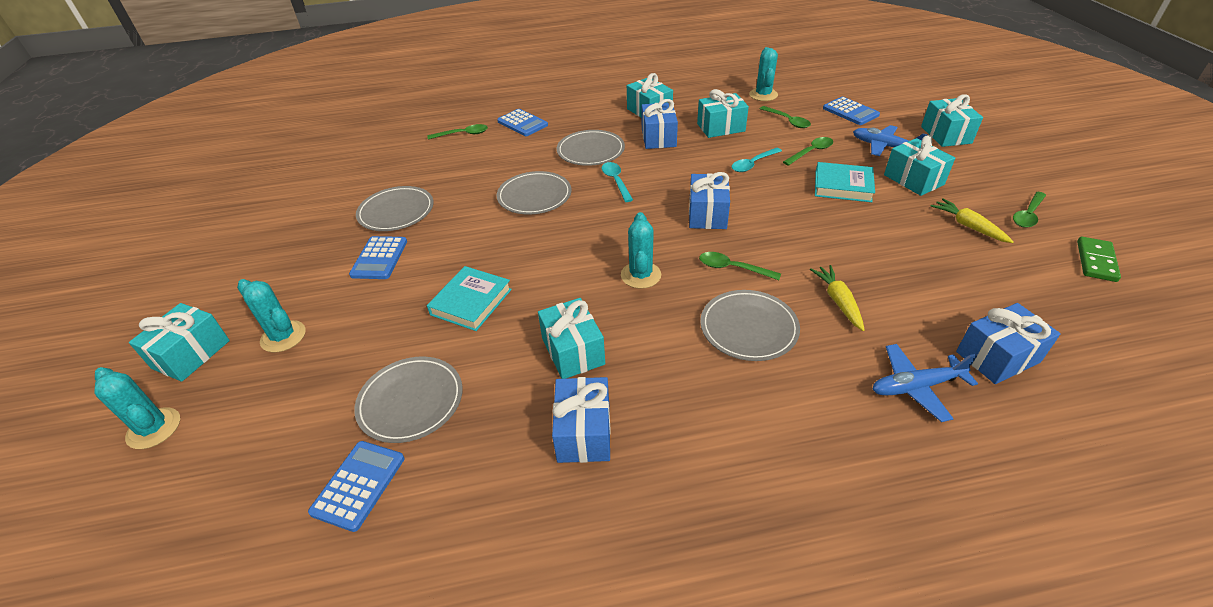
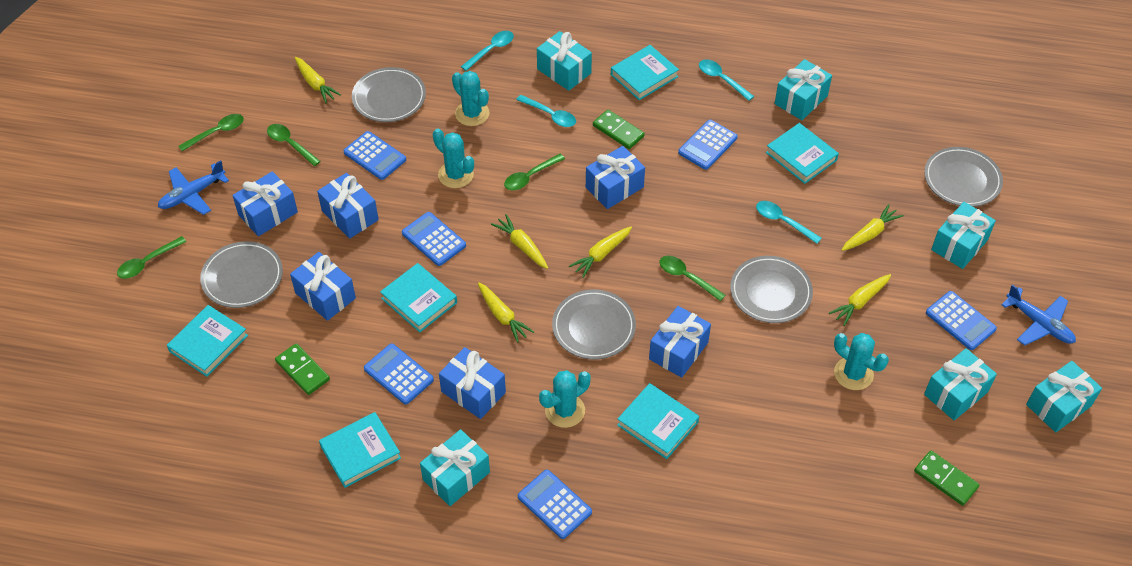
blue calculator: [308,441,404,532] [349,236,407,279] [497,109,548,136] [823,97,880,125] = 4 -> [343,131,406,180] [364,344,434,404] [402,212,466,266] [518,470,592,539] [678,120,738,170] [926,291,997,350] = 6
blue gift: [552,377,611,463] [642,99,678,149] [689,172,730,229] [956,303,1061,384] = 4 -> [232,171,298,236] [290,252,356,321] [317,173,379,239] [439,347,506,419] [586,146,645,209] [649,306,711,378] = 6
green domino: [1077,237,1121,282] = 1 -> [275,343,330,395] [593,109,645,149] [914,450,979,506] = 3
turquoise book: [427,266,512,331] [815,162,875,202] = 2 -> [167,305,248,377] [319,412,401,488] [380,263,457,332] [611,45,679,100] [617,383,699,459] [766,123,839,184] = 6
turquoise spoon: [602,162,633,202] [731,148,782,172] = 2 -> [461,31,514,71] [516,95,576,127] [699,59,754,101] [756,201,822,244] = 4
yellow carrot: [810,265,865,331] [931,198,1013,243] = 2 -> [295,57,341,104] [478,283,534,343] [491,214,548,269] [569,227,632,278] [829,274,891,326] [842,204,904,251] = 6

